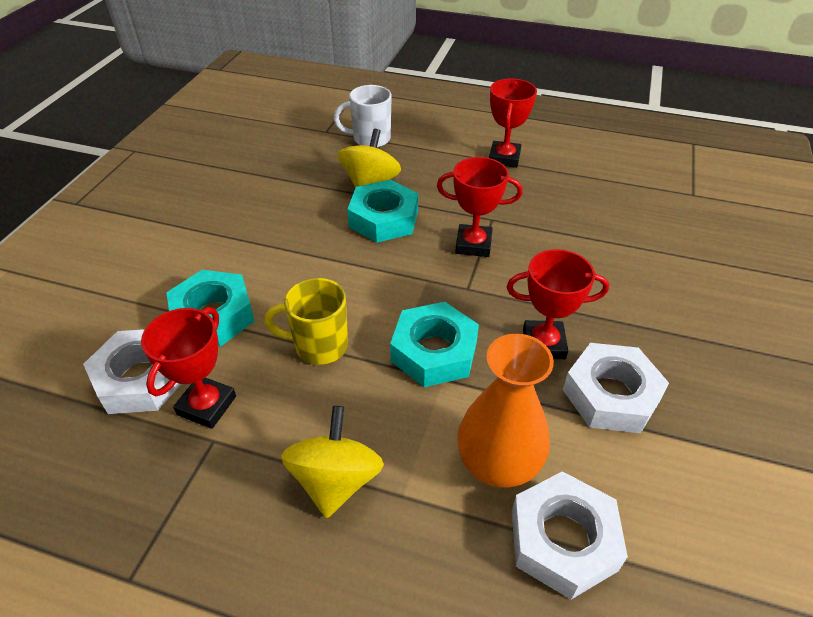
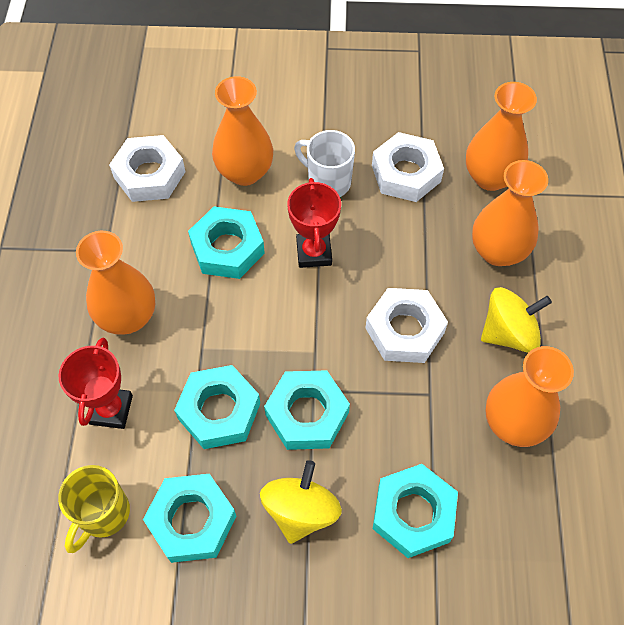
orange vase: [457,334,554,488] = 1 -> [76,231,155,335] [212,76,273,186] [466,82,537,191] [472,160,548,266] [485,346,574,447] = 5
red trophy: [141,307,236,429] [437,157,522,257] [489,78,537,168] [507,249,609,359] = 4 -> [58,337,133,429] [287,178,341,268] = 2
turquoise nut: [166,270,255,347] [347,180,418,242] [390,302,479,387] = 3 -> [143,474,236,563] [174,365,260,449] [188,206,265,279] [264,370,350,450] [373,464,458,558] = 5

